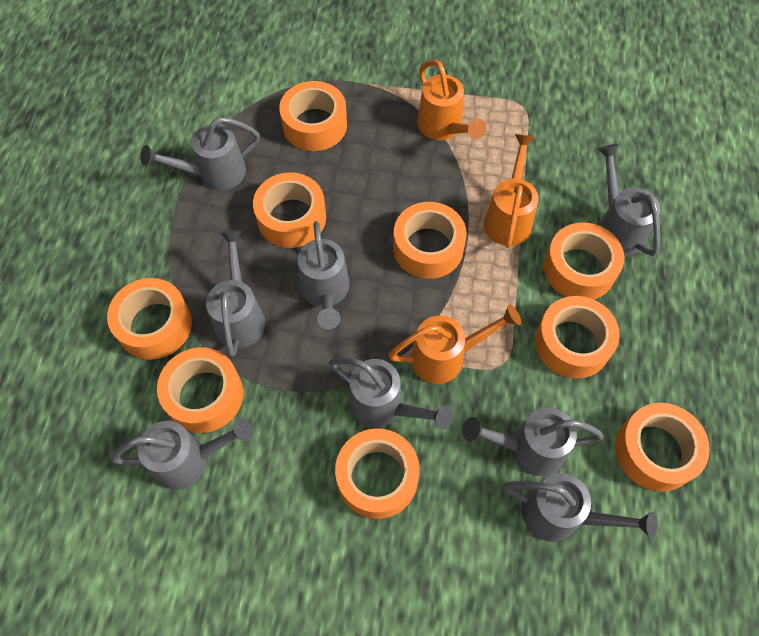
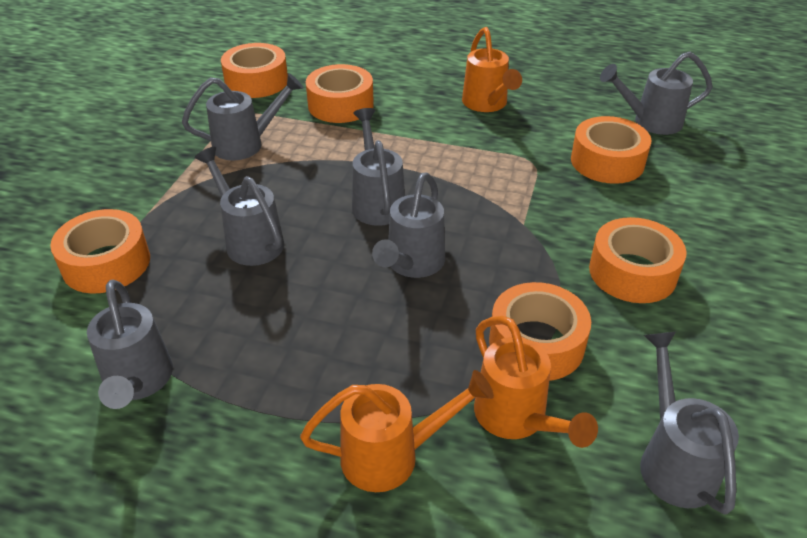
grey watering can: [111,418,253,490] [140,117,260,190] [206,230,265,357] [298,221,350,329] [329,357,453,430] [462,407,604,476] [504,473,657,542] [598,144,660,256] = 8 -> [87,280,173,409] [182,73,303,160] [195,147,284,266] [352,108,405,226] [372,172,445,278] [600,52,713,135] [640,332,739,515] = 7
orange tape: [107,278,192,360] [157,347,243,433] [253,172,326,248] [279,81,347,151] [335,428,420,519] [393,202,467,279] [535,296,620,379] [544,223,624,300] [615,403,710,492] = 9 -> [50,209,150,294] [221,43,288,98] [306,64,374,123] [489,282,591,381] [571,116,651,184] [589,217,687,303] = 6

